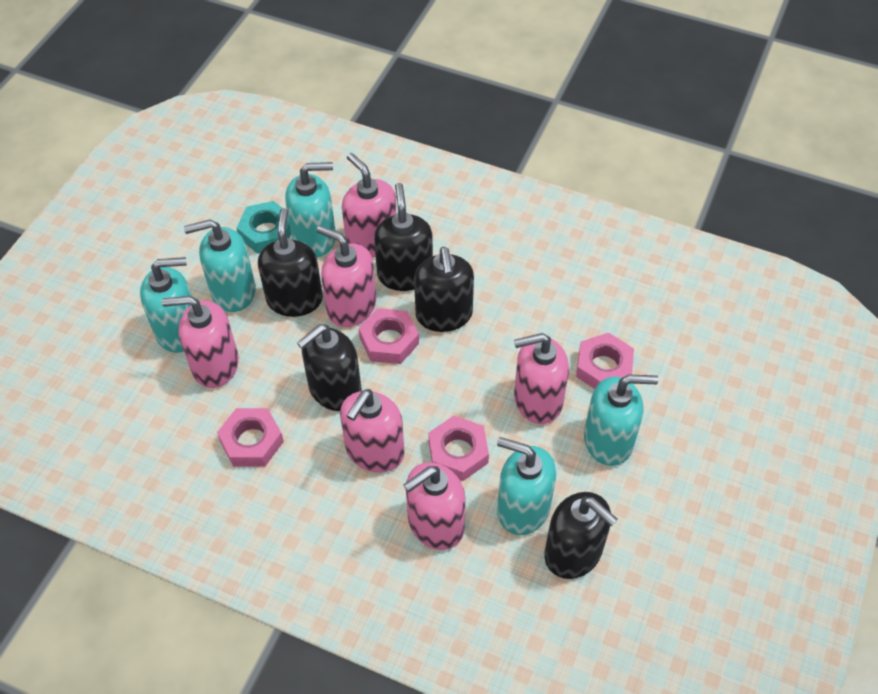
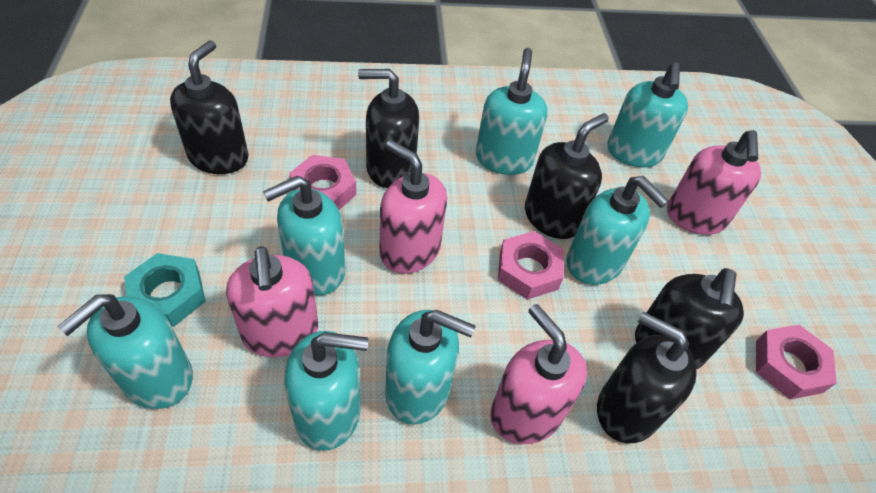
pink nut: [217,408,284,466] [359,308,419,364] [428,416,489,481] [576,333,634,389] = 4 -> [289,155,356,210] [498,231,564,300] [756,325,837,400] = 3
pink soap dispenser: [162,296,239,388] [316,225,376,327] [340,389,405,473] [342,153,397,258] [403,462,466,550] [514,333,569,424] = 6 -> [226,246,318,357] [379,140,447,274] [490,304,587,444] [667,130,761,235] = 4
turquoise soap dispenser: [140,257,192,353] [184,219,256,312] [285,162,336,257] [497,437,556,535] [584,374,658,466] = 5 -> [57,294,193,409] [263,176,345,295] [284,331,368,451] [385,310,476,425] [476,48,548,175] [566,176,669,285] [607,62,688,167] = 7

